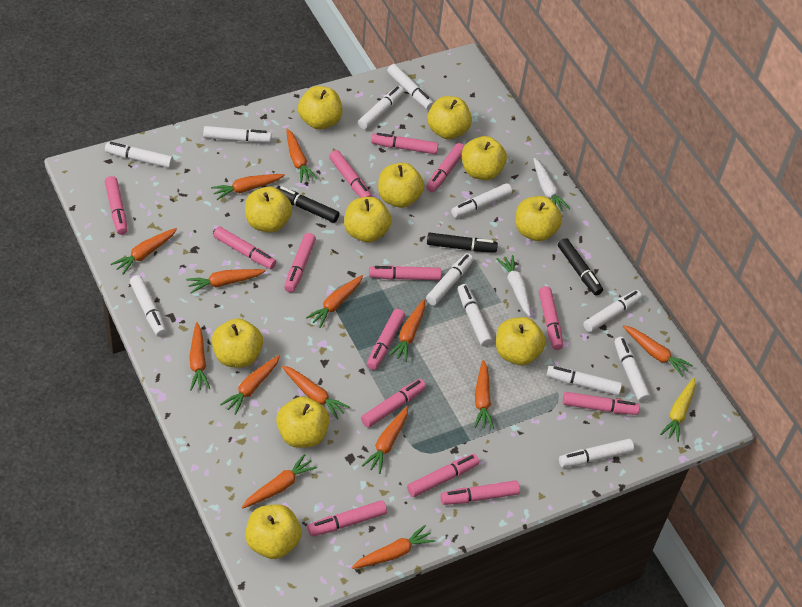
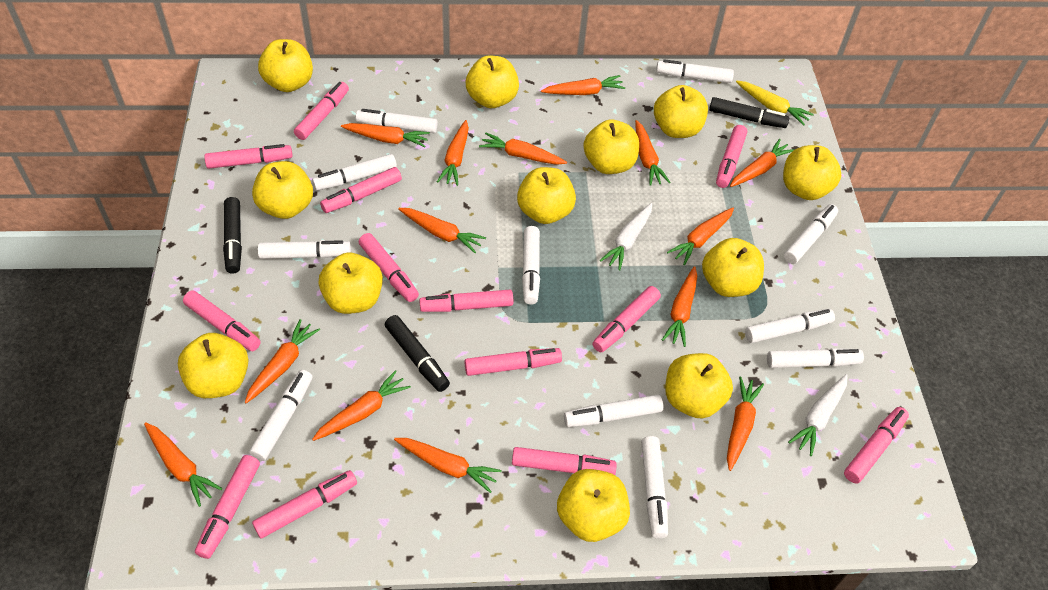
pink marker: [105,176,128,235] [213,226,276,269] [284,233,316,292] [307,500,387,537] [329,150,372,198] [361,379,426,428] [367,309,405,370] [369,265,441,280] [371,133,438,154] [407,454,479,497] [426,143,464,192] [440,480,520,505] [539,286,563,350] [563,392,640,415] = 14 -> [183,290,261,351] [195,455,260,559] [204,144,293,169] [252,470,357,538] [294,82,349,140] [320,167,402,213] [359,233,419,302] [419,290,513,312] [465,348,562,376] [512,447,617,475] [592,286,661,352] [716,125,747,188] [844,407,909,483] = 13
white marker: [105,142,173,168] [130,275,166,337] [203,126,272,143] [358,86,404,129] [387,64,434,110] [426,253,474,305] [451,183,512,218] [458,284,493,347] [546,366,622,395] [559,439,634,468] [583,290,642,332] [614,337,650,402] = 12 -> [249,370,312,461] [258,240,351,259] [312,154,397,191] [356,109,438,133] [522,226,540,305] [564,395,663,427] [641,436,668,539] [656,59,734,83] [745,309,835,343] [767,348,864,368] [784,204,838,264] = 11
yellow apple: [212,318,263,368] [245,186,292,233] [245,504,301,559] [276,396,329,448] [298,86,342,130] [344,197,391,242] [378,163,424,208] [427,96,472,139] [462,136,507,180] [496,317,546,365] [515,196,562,241] = 11 -> [178,333,249,398] [252,161,313,219] [258,39,313,92] [318,253,383,314] [466,56,519,108] [517,167,576,224] [557,469,630,542] [584,119,639,174] [654,85,708,138] [665,353,733,419] [702,238,764,297] [783,145,841,200] = 12

